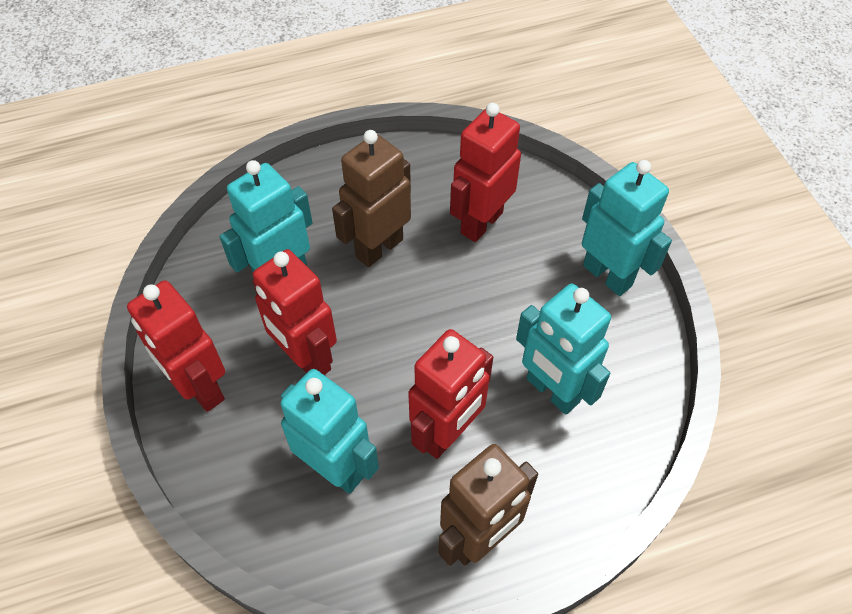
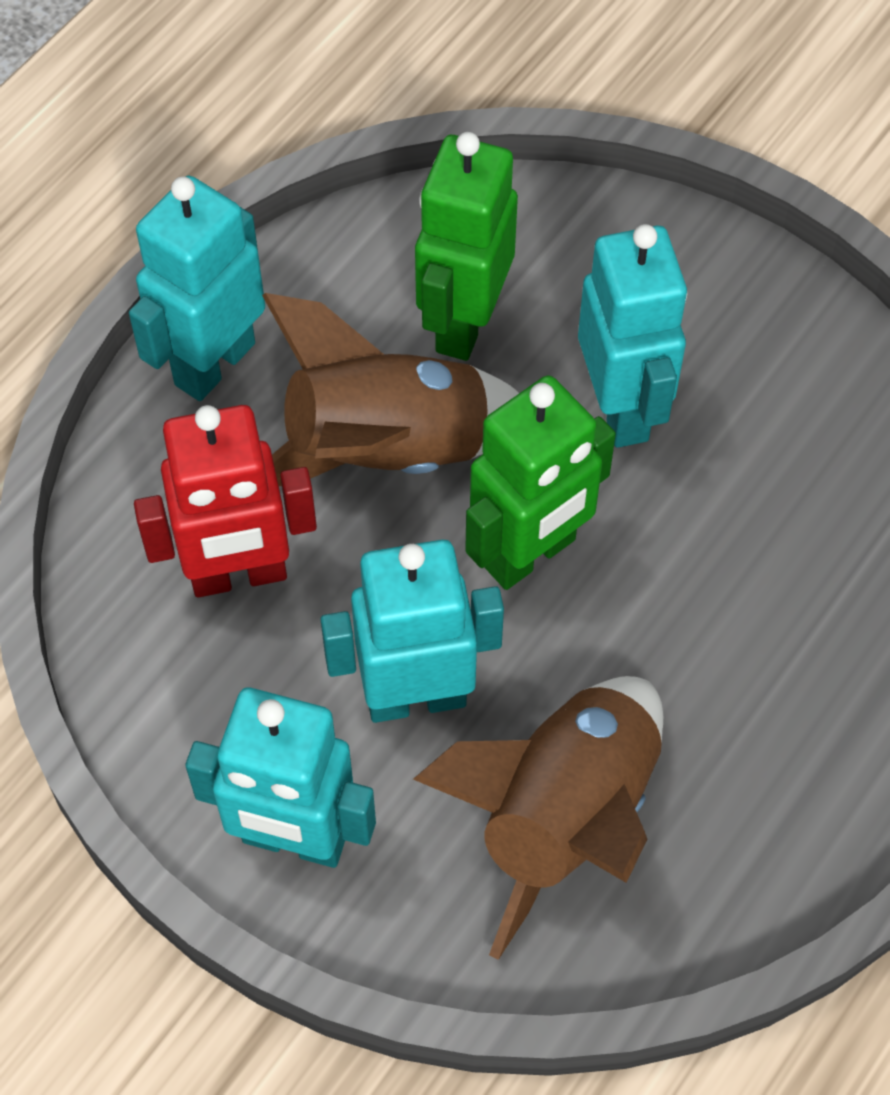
brown robot: [332,130,411,267] [438,444,538,566] = 2 -> none = 0
brown rocket: none = 0 -> [262,293,519,486] [413,676,663,960] = 2
green robot: none = 0 -> [415,132,518,361] [465,376,616,590] = 2
red robot: [127,280,225,412] [253,249,337,375] [408,329,493,459] [450,103,521,242] = 4 -> [134,405,317,597] = 1

